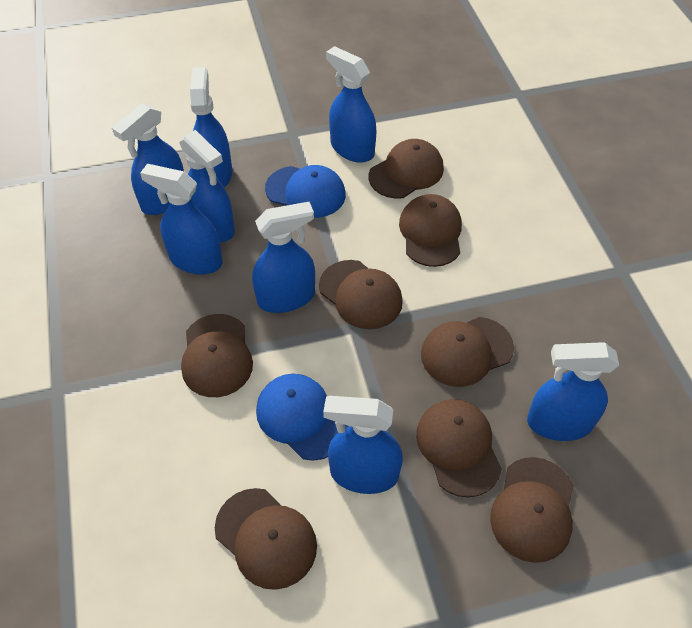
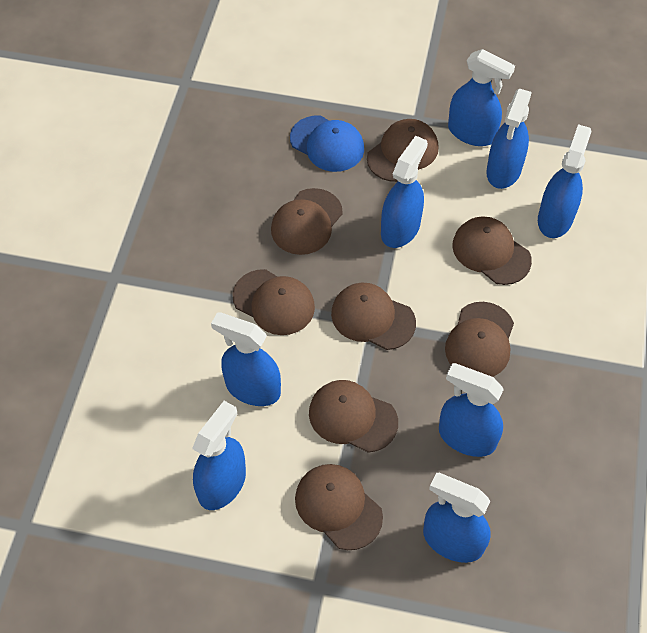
blue cap: [256,374,349,461] [265,165,346,218] = 2 -> [290,116,364,172] = 1

